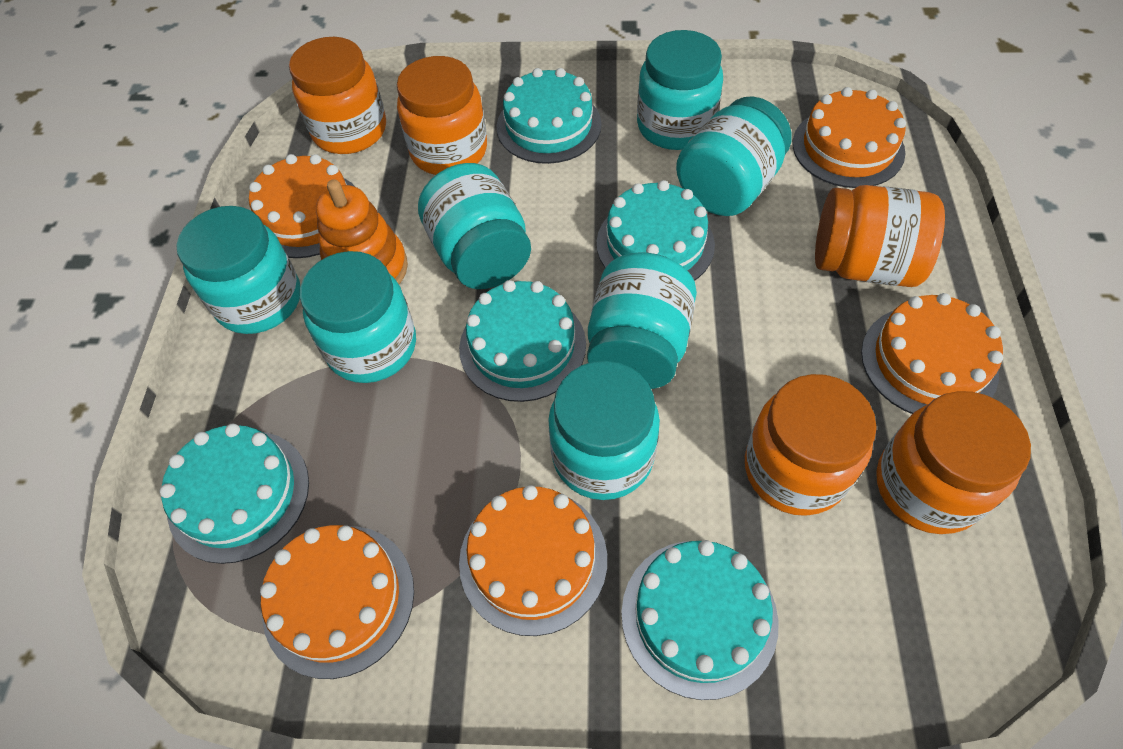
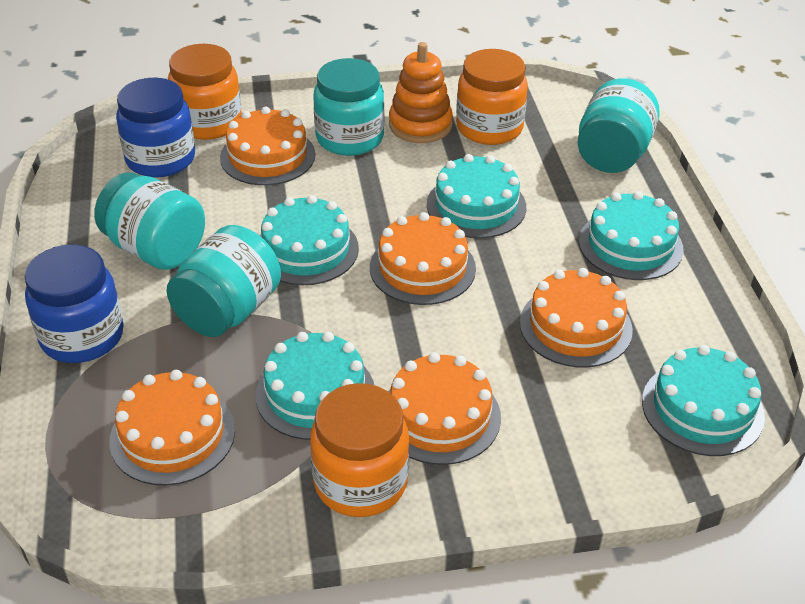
blue jar: none = 0 -> [25,244,124,363] [116,78,195,177] = 2
orange jar: [289,37,386,154] [397,56,487,175] [745,374,877,516] [815,185,945,287] [876,391,1031,534] = 5 -> [168,44,242,140] [310,383,410,517] [456,49,528,145] = 3
turquoise jar: [177,206,300,334] [300,251,416,383] [418,163,531,289] [548,361,660,500] [587,253,697,389] [637,30,723,150] [676,96,792,216] = 7 -> [94,173,205,270] [166,225,281,337] [313,58,384,156] [578,78,660,173] = 4

